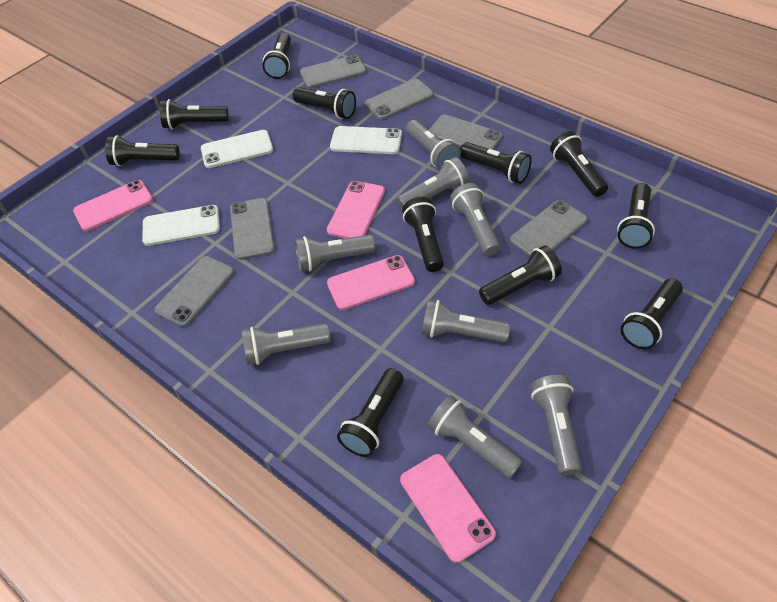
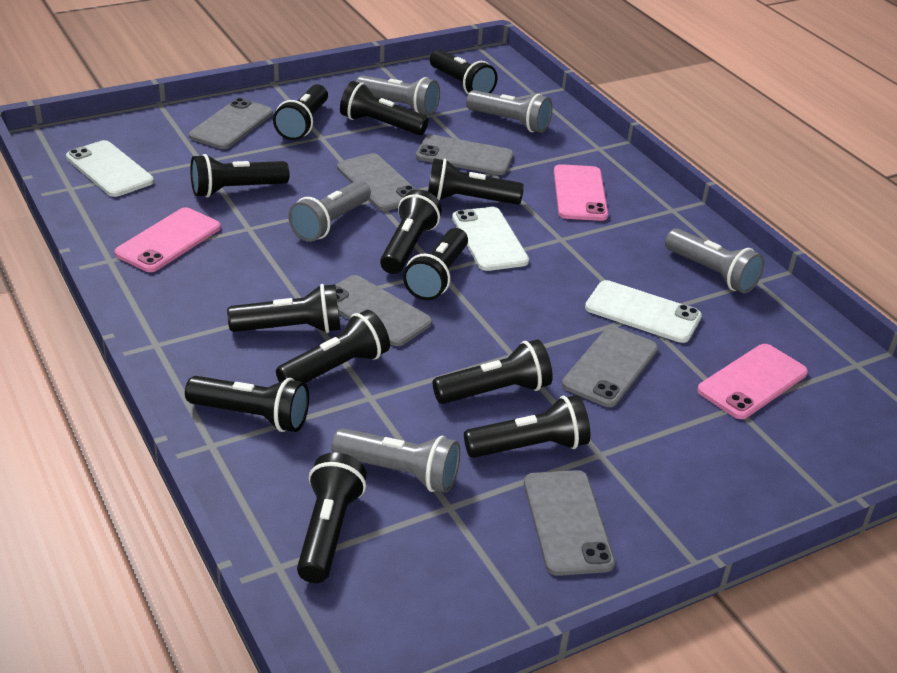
black flashlight: [105,135,180,166] [160,99,229,129] [263,33,291,79] [293,87,356,119] [337,368,403,457] [402,197,444,272] [460,142,532,184] [479,245,562,305] [550,131,608,197] [617,183,655,249] [620,278,683,349] = 11 -> [185,376,309,432] [190,154,289,197] [227,284,341,333] [273,84,328,140] [276,310,390,383] [297,452,367,583] [340,81,429,135] [380,189,442,274] [403,228,468,300] [428,158,524,204] [430,49,498,94] [433,339,553,404] [464,395,590,458] = 13
grey flashlight: [242,323,331,365] [295,235,375,271] [397,157,469,209] [406,120,461,169] [422,300,510,343] [428,395,523,478] [450,183,500,256] [531,375,582,476] = 8 -> [288,180,371,242] [331,428,460,493] [356,75,440,116] [466,90,553,133] [665,228,764,293] = 5
pink phone: [73,180,153,231] [327,181,385,238] [327,255,415,310] [400,454,496,563] = 4 -> [114,207,221,272] [554,164,608,221] [697,344,808,419] = 3

